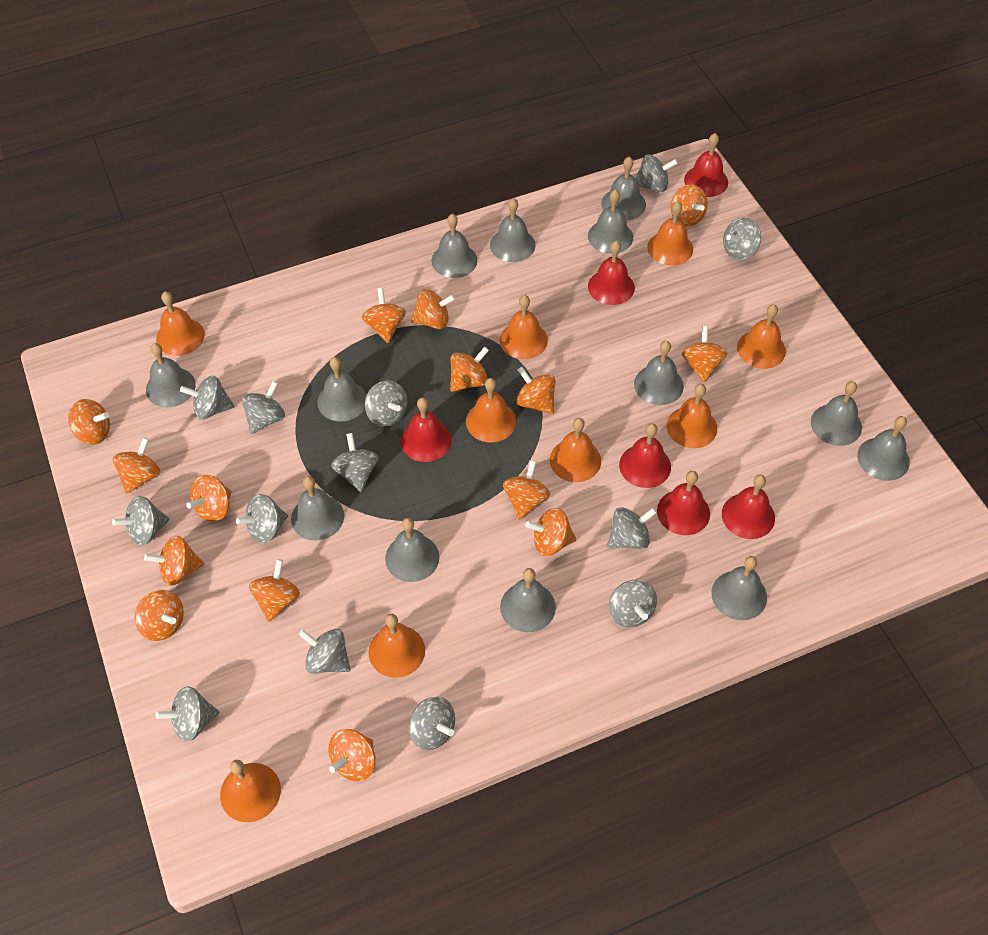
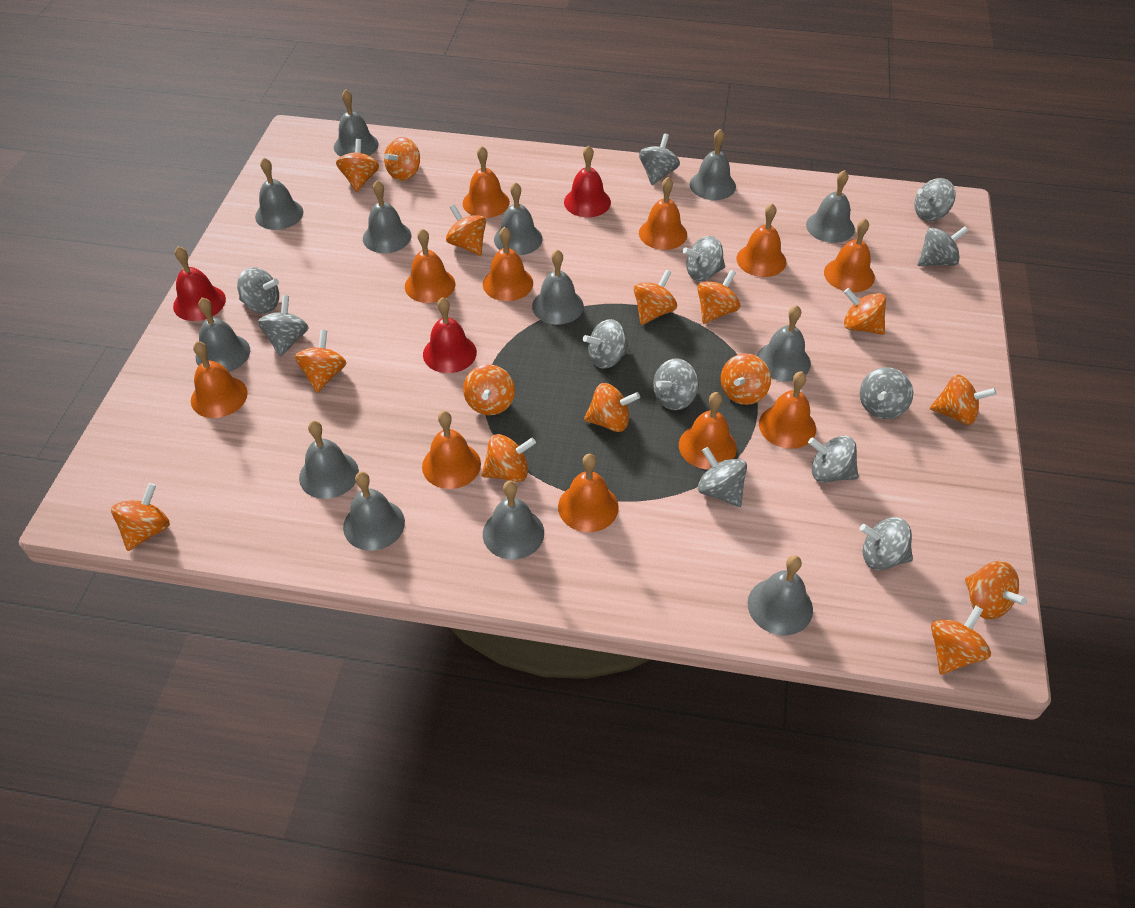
grey spinning top: [112,496,169,545] [156,686,219,742] [180,376,235,420] [236,494,288,543] [242,381,285,434] [298,629,351,674] [331,433,378,492] [365,381,407,426] [409,697,455,750] [607,507,657,549] [609,580,657,627] [635,154,678,192] [723,218,761,261] = 13 -> [237,267,279,313] [258,295,309,357] [583,319,630,369] [639,134,680,185] [653,359,699,410] [683,236,725,281] [698,447,747,507] [808,436,858,483] [860,367,913,419] [860,517,913,570] [914,178,956,221] [917,226,968,266] = 12
orange bell: [156,292,205,356] [220,760,281,822] [368,614,425,678] [466,378,516,443] [500,295,548,359] [550,418,601,482] [647,201,693,266] [667,384,717,448] [737,304,786,369] = 9 -> [191,341,248,418] [405,229,456,303] [422,411,481,489] [463,146,510,218] [483,227,533,301] [558,454,619,532] [639,177,687,250] [679,392,737,469] [736,203,786,277] [759,371,816,449] [824,218,875,292] = 11
red bell: [401,397,452,462] [588,241,635,305] [619,423,671,488] [657,471,710,535] [684,133,728,197] [722,474,775,539] = 6 -> [173,246,226,321] [423,297,477,373] [564,145,611,217] = 3

